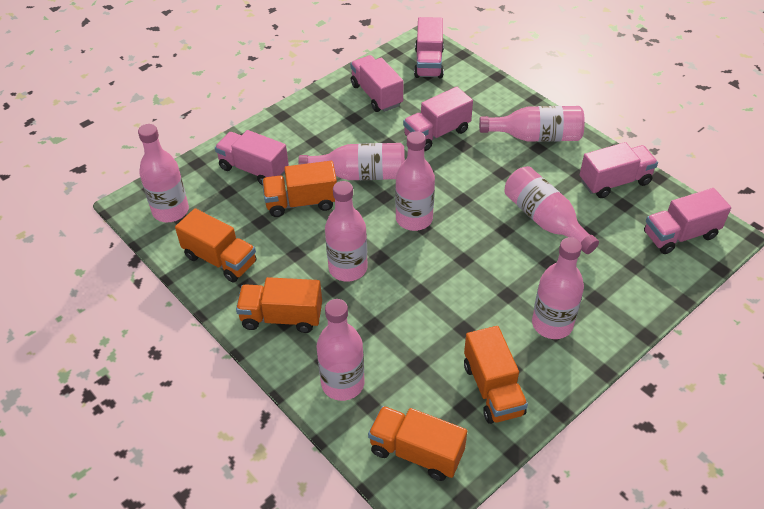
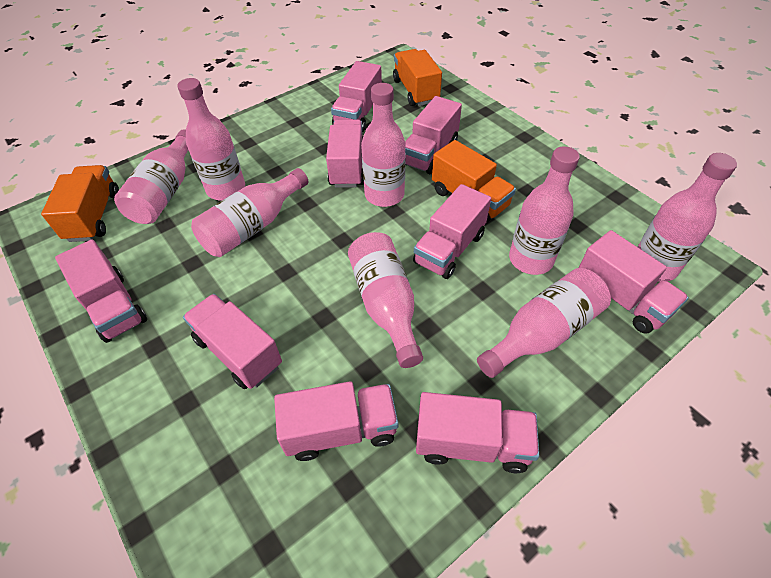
orange truck: [175,208,257,283] [236,277,322,333] [262,161,337,217] [368,406,467,481] [464,326,528,424] = 5 -> [41,165,119,242] [393,49,442,106] [432,140,516,223] = 3
pink truck: [215,130,289,185] [350,55,403,112] [403,87,473,151] [414,17,444,78] [580,142,658,198] [644,188,731,254] = 6 -> [55,239,147,343] [183,294,282,389] [274,381,398,461] [326,119,364,188] [331,61,382,132] [405,96,462,174] [413,184,491,279] [416,392,539,473] [579,230,689,334] = 9

